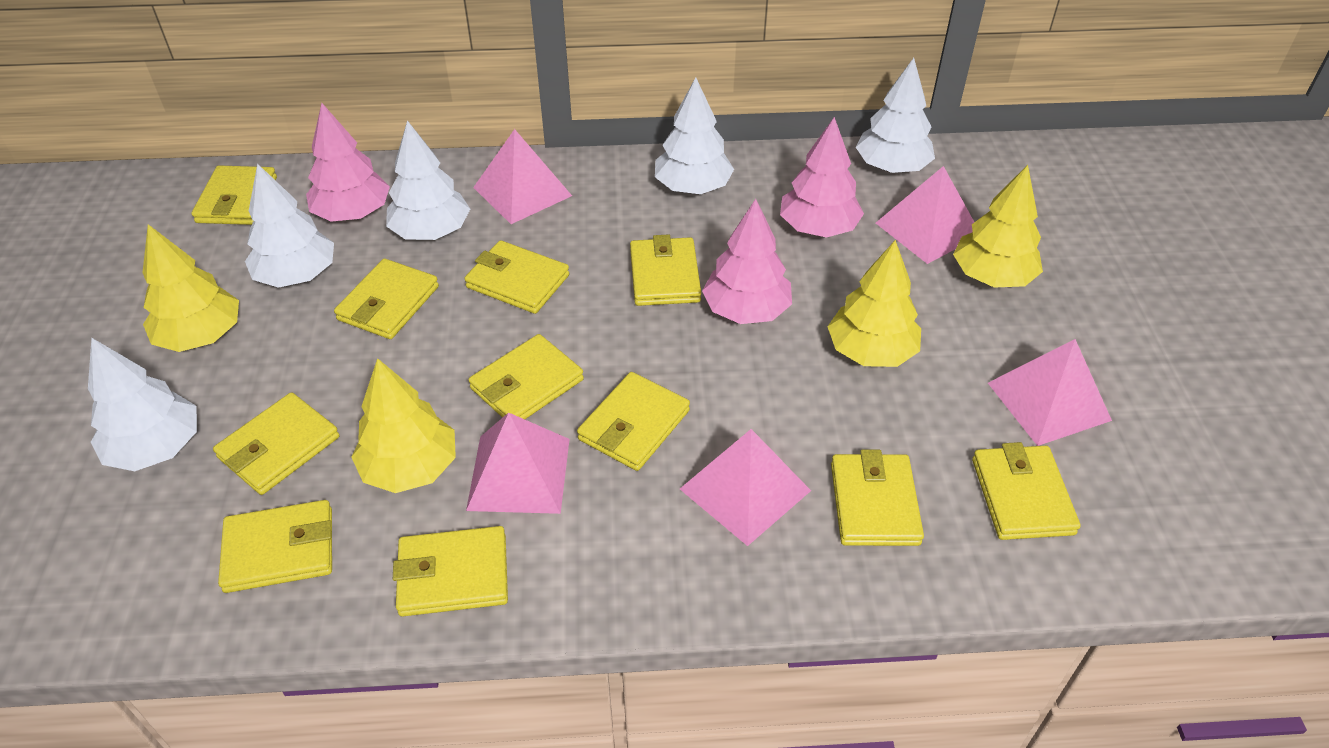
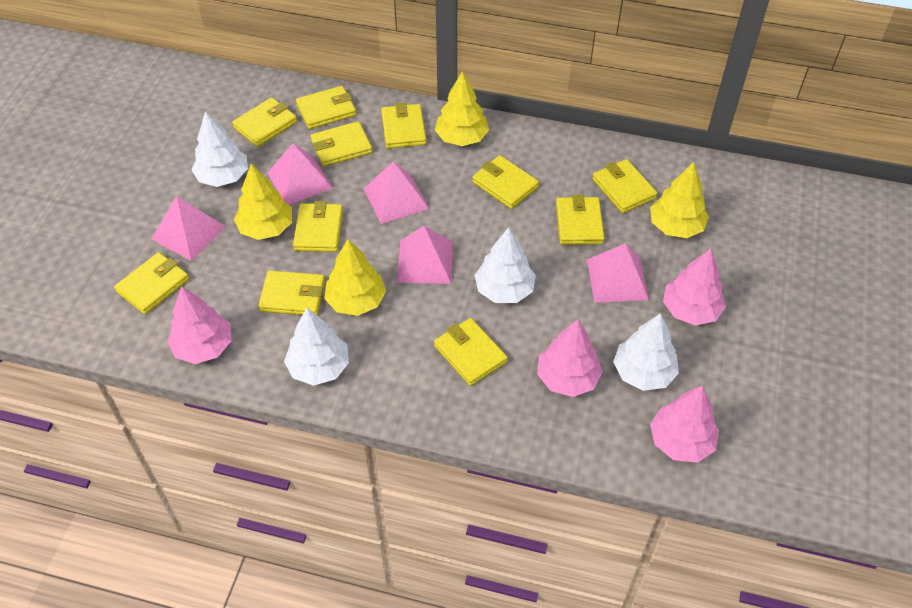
pink tree: [306,103,390,222] [702,199,792,324] [780,117,864,238] = 3 -> [167,286,231,364] [537,319,603,397] [650,385,719,463] [663,248,726,326] = 4
white tree: [88,338,197,471] [245,163,334,288] [386,120,470,240] [655,77,734,194] [856,58,935,173] = 5 -> [192,111,248,187] [284,308,349,386] [474,227,536,303] [613,313,679,391] = 4

